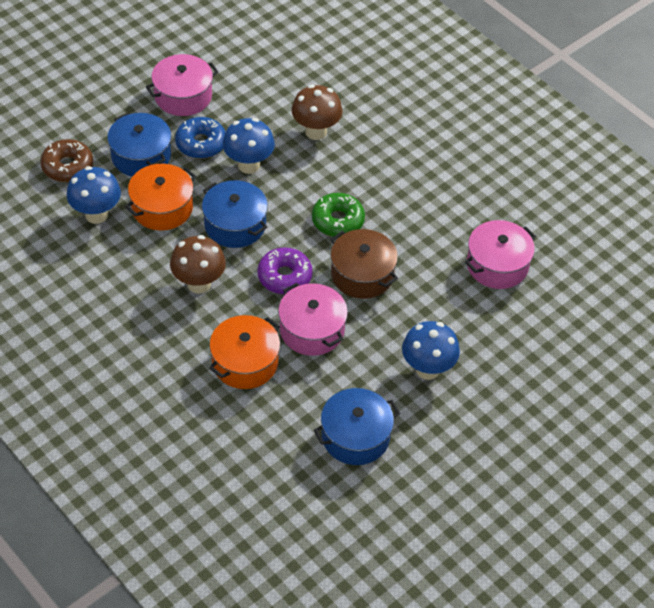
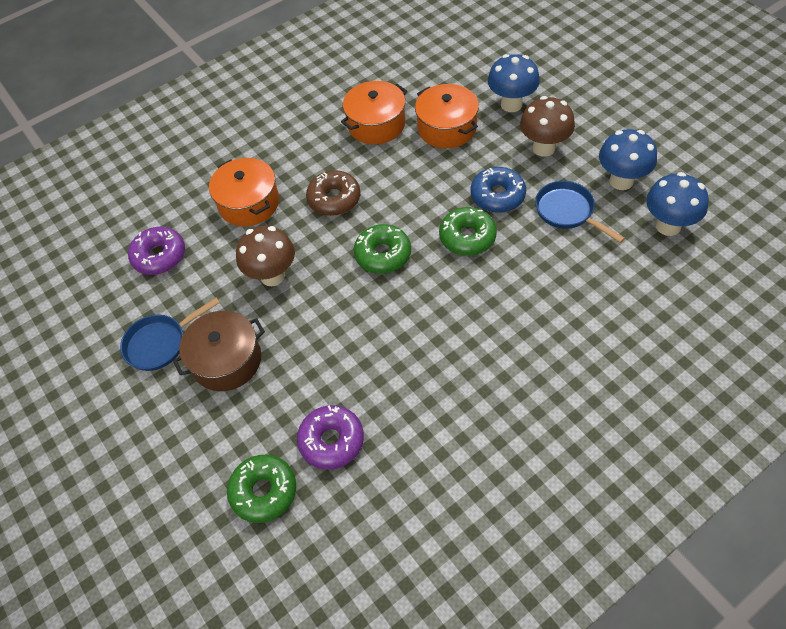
blue pan: none = 0 -> [120,298,220,371] [535,181,625,243] = 2
blue pot: [107,113,171,177] [202,180,268,248] [314,388,400,465] = 3 -> none = 0
green donut: [312,193,365,237] = 1 -> [227,455,296,523] [354,224,411,274] [439,207,497,256] = 3
orange pot: [125,164,196,230] [209,315,280,389] = 2 -> [209,158,279,226] [341,81,407,145] [415,84,479,148] = 3
pink pot: [146,54,219,116] [278,283,348,356] [465,220,536,289] = 3 -> none = 0
purple donut: [257,247,313,294] = 1 -> [128,226,185,275] [297,405,364,470] = 2

